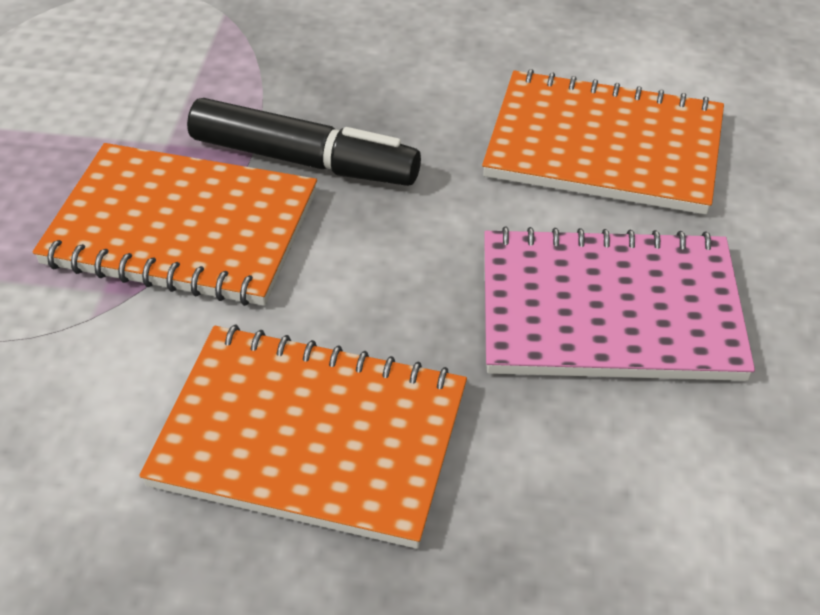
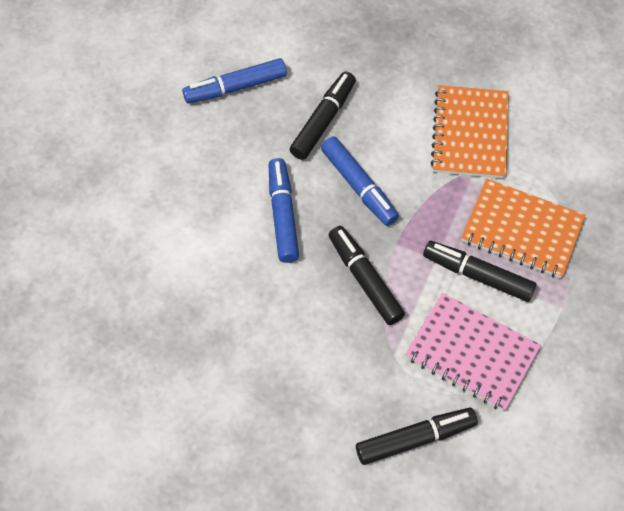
black marker: [187,98,421,186] = 1 -> [290,72,356,160] [329,226,405,325] [356,408,478,465] [423,241,537,302] = 4
blue marker: none = 0 -> [182,58,287,104] [269,158,299,263] [321,136,399,226] = 3
orange notebook: [33,143,317,306] [139,325,467,549] [482,69,724,215] = 3 -> [430,85,509,179] [461,179,586,278] = 2

